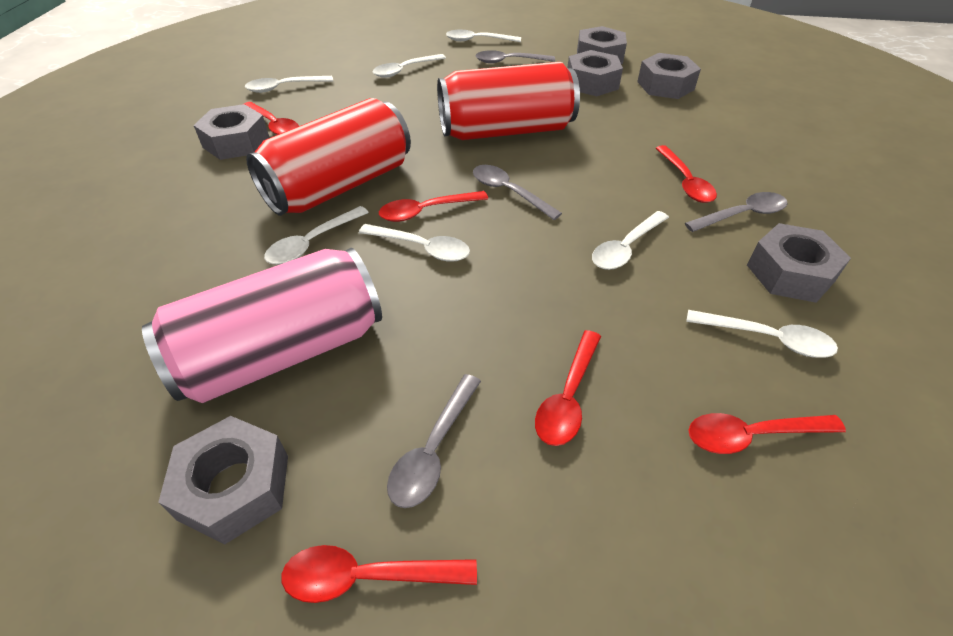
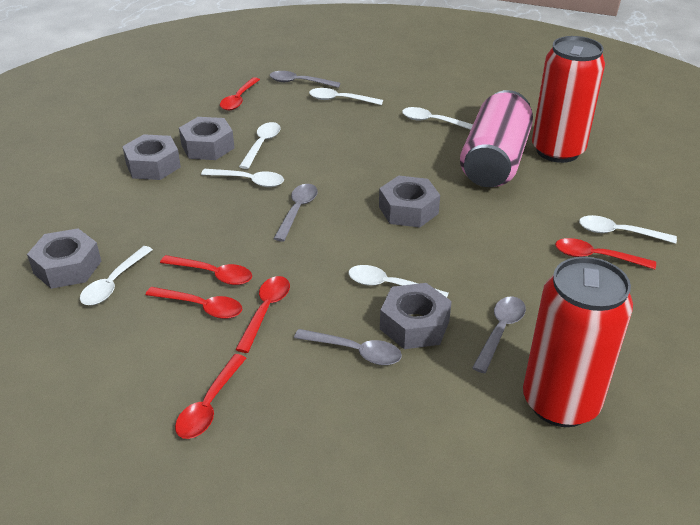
grey nut: [158,416,288,545] [193,104,269,160] [567,50,623,96] [577,26,627,64] [637,53,701,99] [747,223,851,303] = 6 -> [27,228,101,289] [122,134,181,180] [179,117,234,160] [379,175,440,228] [380,283,452,349] = 5

